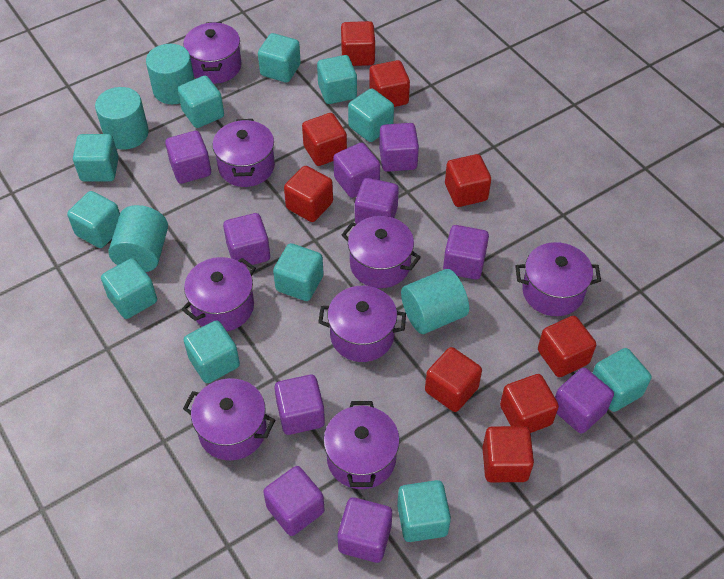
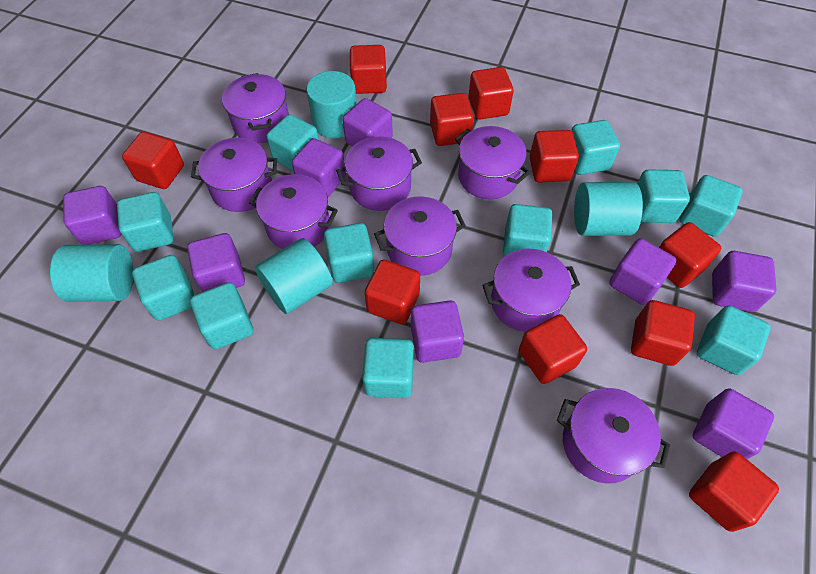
purple cube: [165,131,211,184] [223,213,270,267] [263,466,325,536] [274,375,325,435] [333,142,380,198] [338,497,392,563] [355,178,399,224] [379,123,419,172] [443,225,489,280] [555,368,614,434] = 10 -> [63,186,121,245] [187,233,245,292] [292,138,346,197] [342,98,393,147] [411,300,464,363] [609,238,676,305] [693,388,774,459] [712,251,777,312] = 8
red cube: [284,166,333,222] [302,113,347,166] [341,21,375,66] [369,60,410,107] [425,347,482,412] [445,154,491,207] [482,426,534,482] [500,374,559,433] [538,316,596,377] = 9 -> [122,132,184,189] [350,45,387,94] [364,260,420,324] [430,93,474,146] [469,67,514,119] [519,314,587,384] [529,130,579,183] [631,300,695,366] [659,222,721,288] [689,452,779,532] = 10

